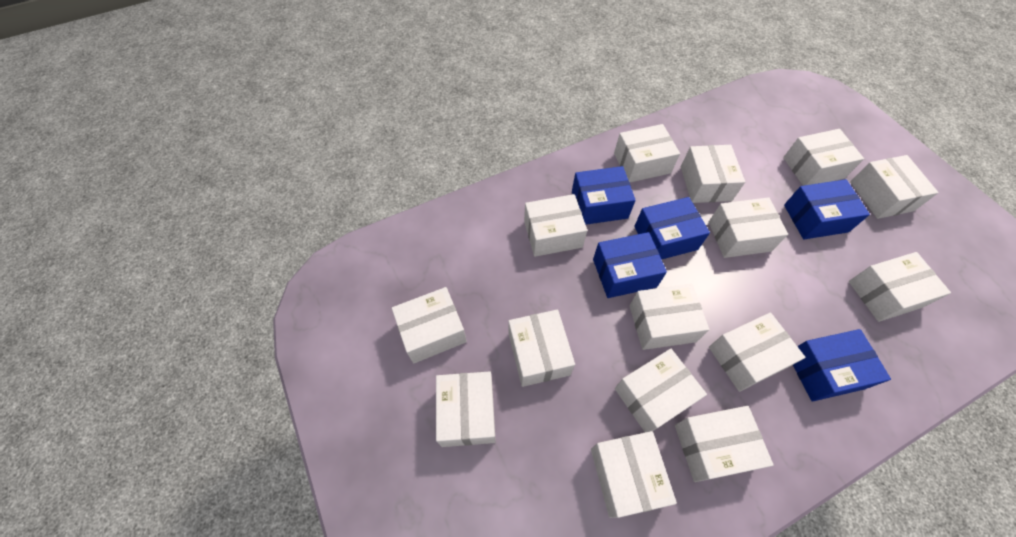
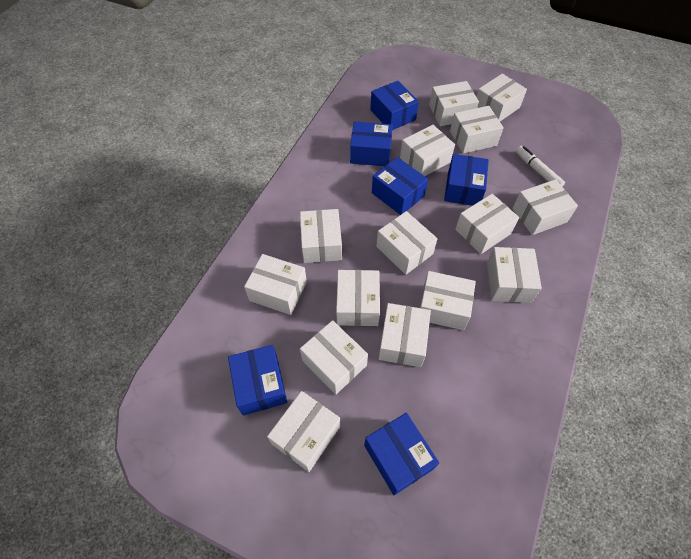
blue box: [572,166,636,225] [593,232,667,298] [634,197,710,260] [784,179,870,239] [793,329,891,401] = 5 -> [228,345,287,415] [350,121,393,166] [364,413,439,495] [370,81,419,130] [372,157,428,215] [444,154,489,206] = 6
white marker: none = 0 -> [516,146,565,187] = 1

